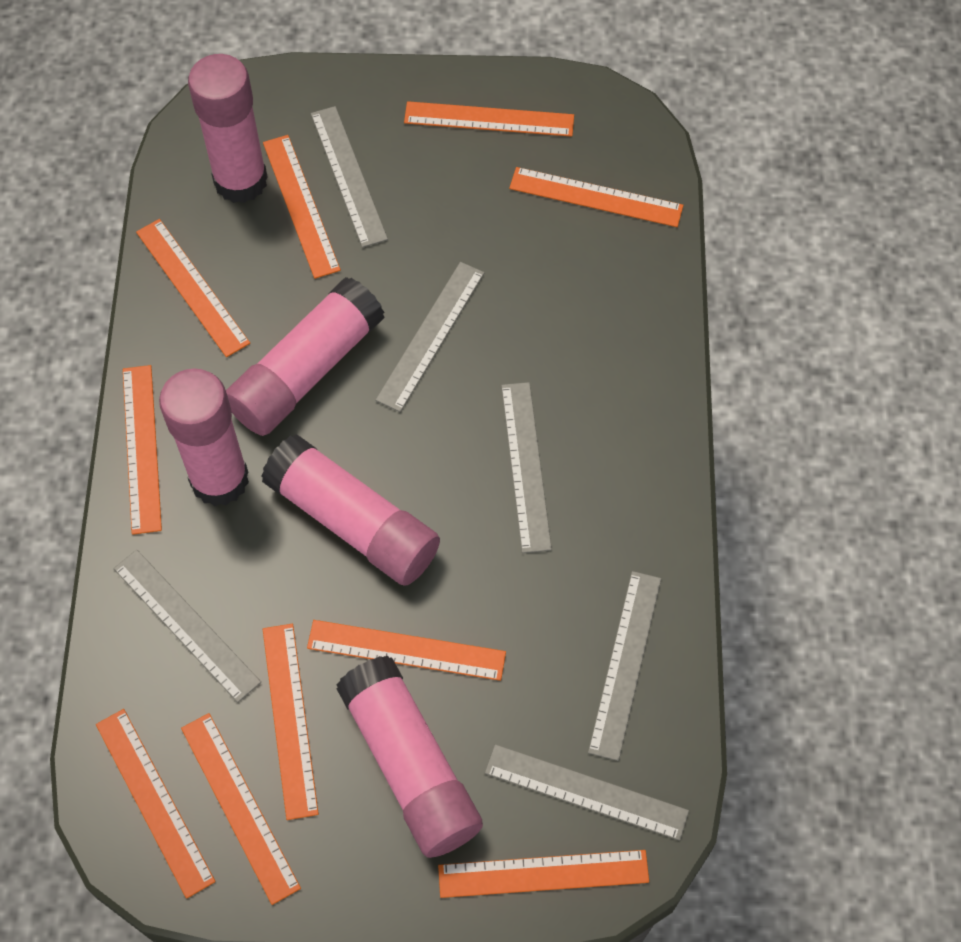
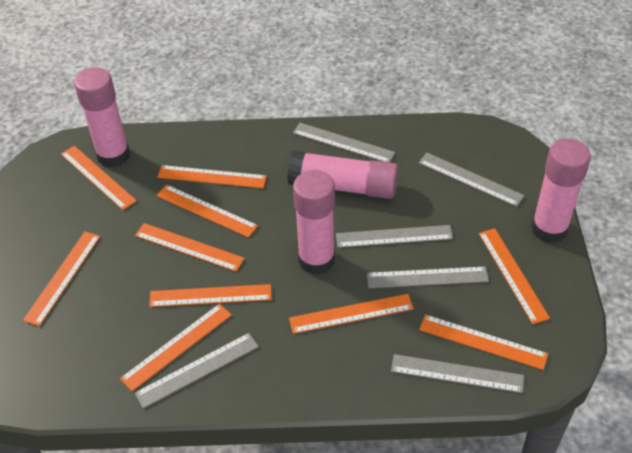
pink glue stick: [159,368,249,506] [188,54,268,203] [226,277,385,436] [261,434,440,586] [336,656,483,858] = 5 -> [74,67,130,168] [287,151,398,199] [293,170,335,275] [531,139,591,243] = 4

